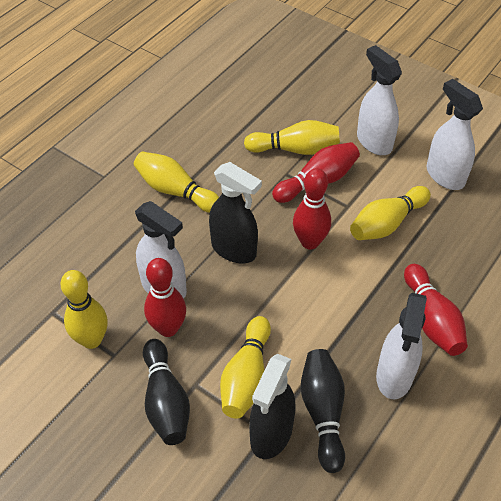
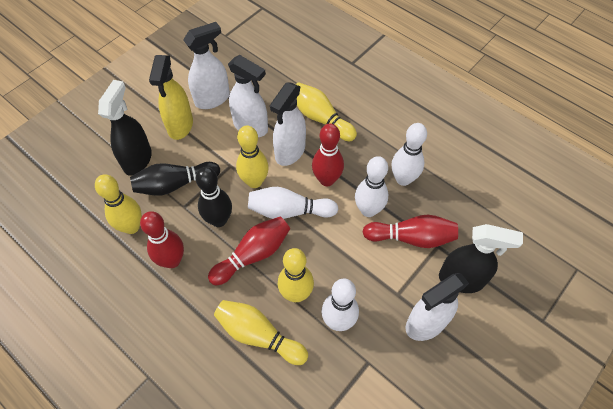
white bowling pin: none = 0 -> [248,187,338,219] [321,278,359,331] [355,156,388,217] [392,123,427,186] = 4
yellow spray bottle: none = 0 -> [149,55,193,140] = 1

